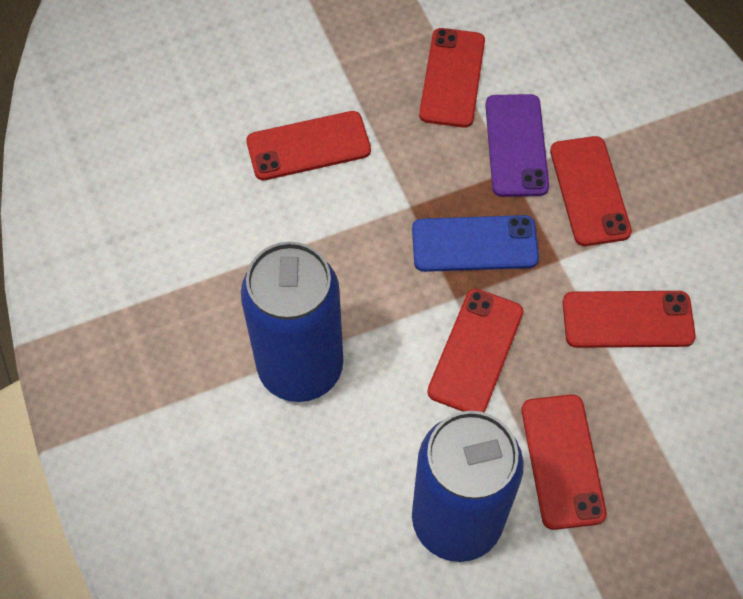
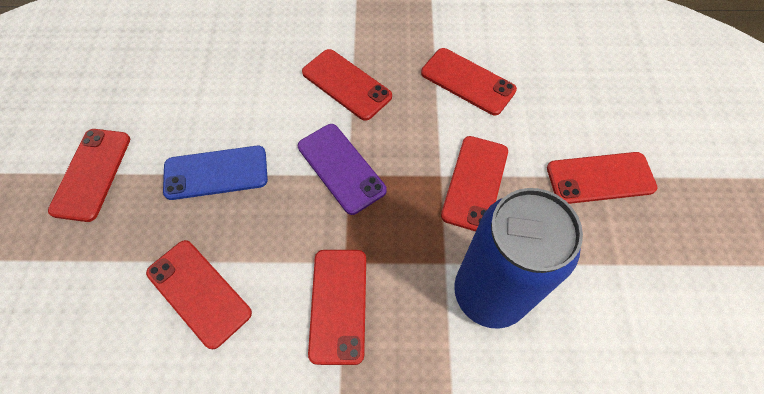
blue can: [241,242,343,402] [412,411,524,562] = 2 -> [454,188,583,329] = 1
red phone: [246,111,371,180] [419,28,485,128] [427,289,523,412] [522,394,607,530] [550,136,632,246] [563,291,696,348] = 6 -> [48,129,130,222] [146,240,252,349] [302,49,392,121] [308,250,366,365] [421,48,517,115] [441,136,508,231] [547,152,657,204] = 7

